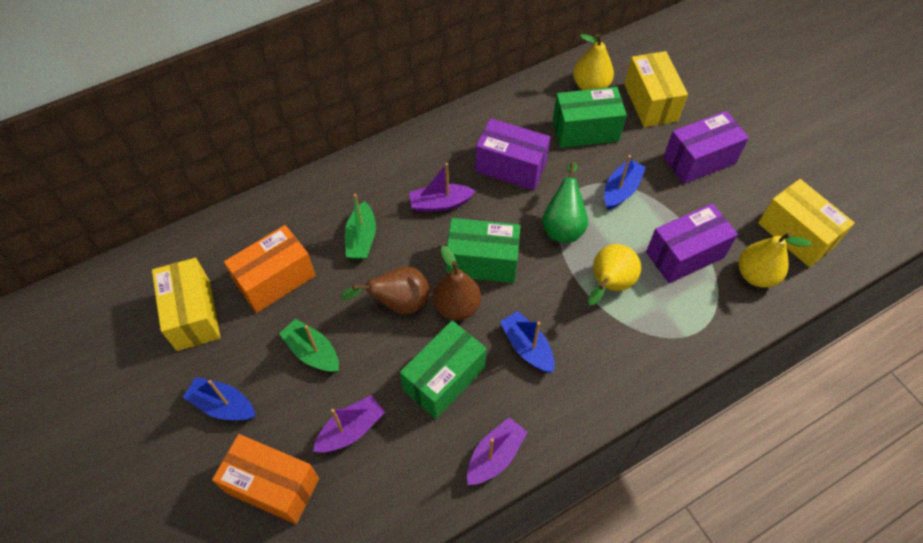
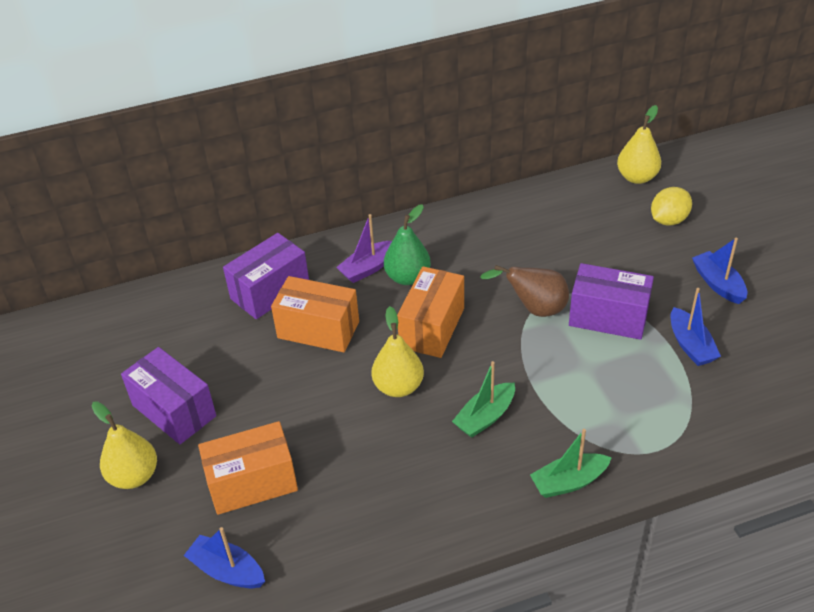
brown pear: [340,266,429,315] [433,246,481,320] = 2 -> [480,265,569,317] = 1
green box: [400,320,487,419] [446,218,521,283] [552,87,627,148] = 3 -> none = 0
orange box: [212,434,319,524] [224,225,315,313] = 2 -> [198,421,298,515] [271,276,359,352] [397,266,464,358] = 3
purple boat: [313,395,385,453] [409,163,475,212] [467,417,528,485] = 3 -> [336,214,392,283] = 1
yellow box: [152,258,221,351] [624,51,688,127] [758,179,855,267] = 3 -> none = 0
yellow lemon: none = 0 -> [651,187,692,226] = 1

